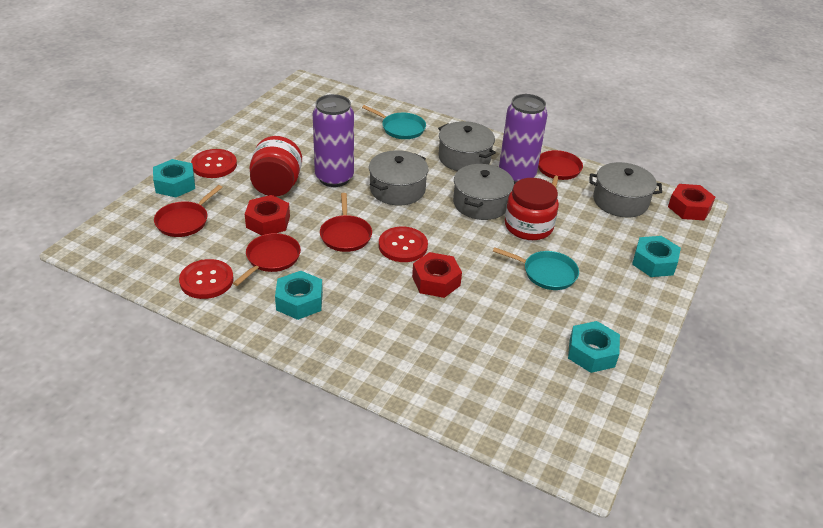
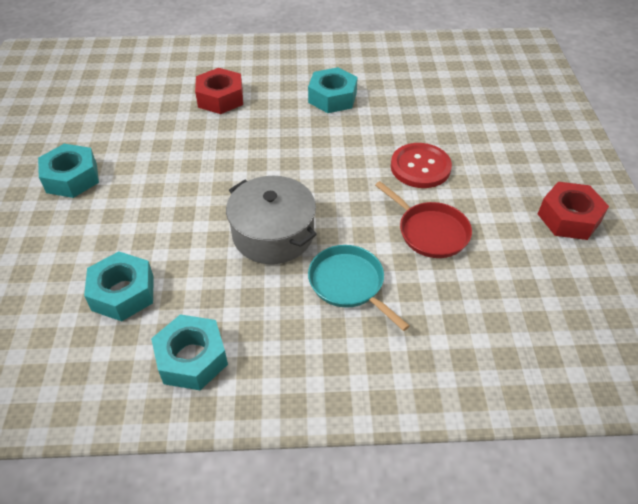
grey pot: [369,150,428,206] [438,121,496,171] [453,164,514,220] [590,162,662,218] = 4 -> [226,176,317,264] = 1
purple can: [313,94,354,187] [499,94,547,184] = 2 -> none = 0
red button: [179,259,234,299] [191,149,237,178] [379,226,428,262] = 3 -> [391,143,452,188] = 1
red jar: [250,136,302,197] [505,178,559,240] = 2 -> none = 0
red nut: [245,195,290,235] [412,252,462,298] [668,184,715,220] = 3 -> [195,68,243,114] [538,182,609,240] = 2
red pan: [154,185,223,237] [233,233,301,286] [320,193,372,252] [538,150,583,187] = 4 -> [375,181,472,258] = 1
turquoise pan: [362,105,426,139] [493,247,579,290] = 2 -> [308,245,410,331] = 1

